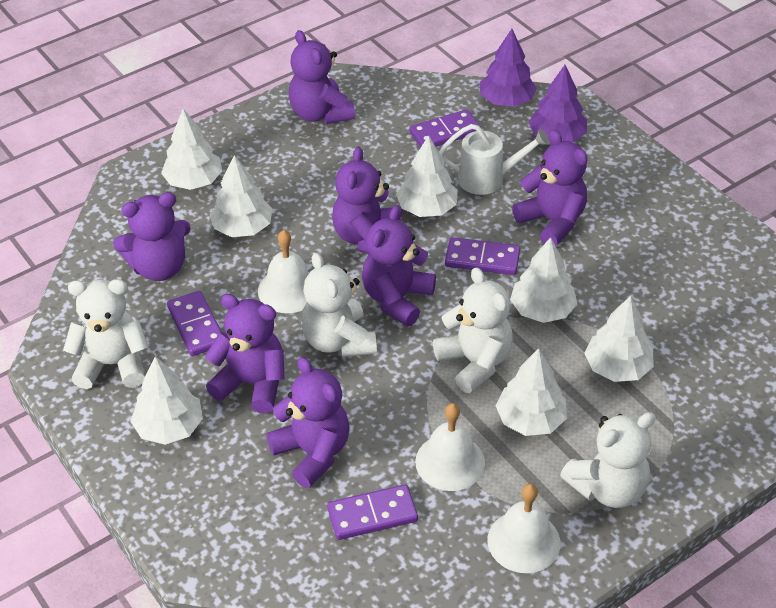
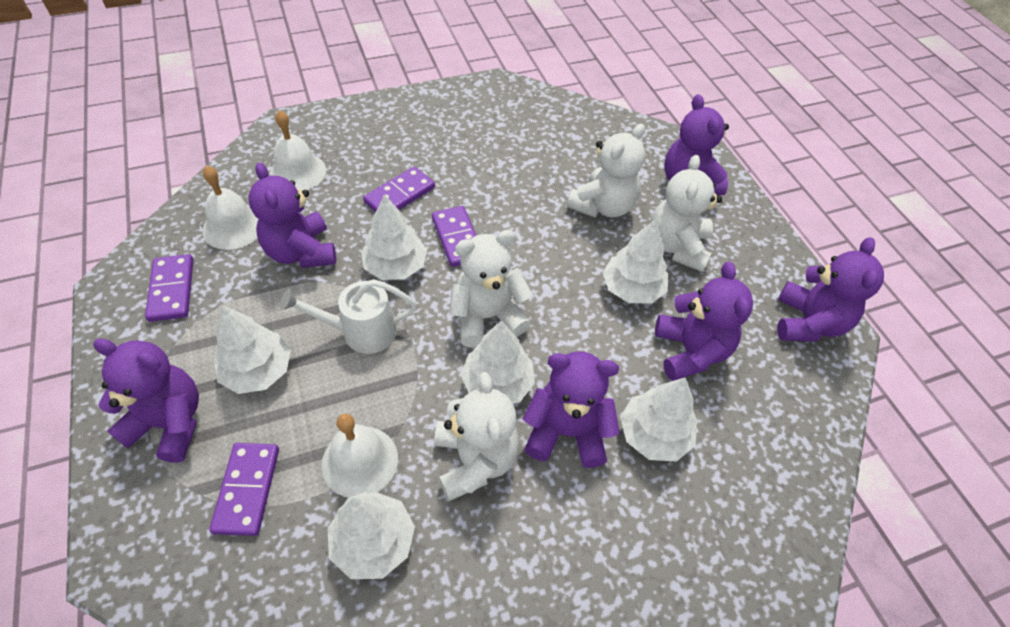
purple teddy bear: [113,192,191,281] [205,294,285,414] [266,357,350,488] [289,30,355,124] [332,147,392,254] [362,205,436,327] [512,130,588,246] = 7 -> [93,338,199,463] [248,162,336,268] [523,351,620,468] [655,262,753,381] [665,94,729,195] [777,237,884,342] = 6
purple tree: [480,29,537,107] [528,65,587,142] = 2 -> none = 0
white tree: [130,356,203,445] [161,109,222,190] [209,155,272,237] [396,135,458,217] [495,348,567,436] [510,237,577,323] [584,295,654,382] = 7 -> [214,305,291,394] [327,492,415,579] [361,194,427,280] [461,321,535,404] [603,219,668,304] [620,377,697,461] = 6

